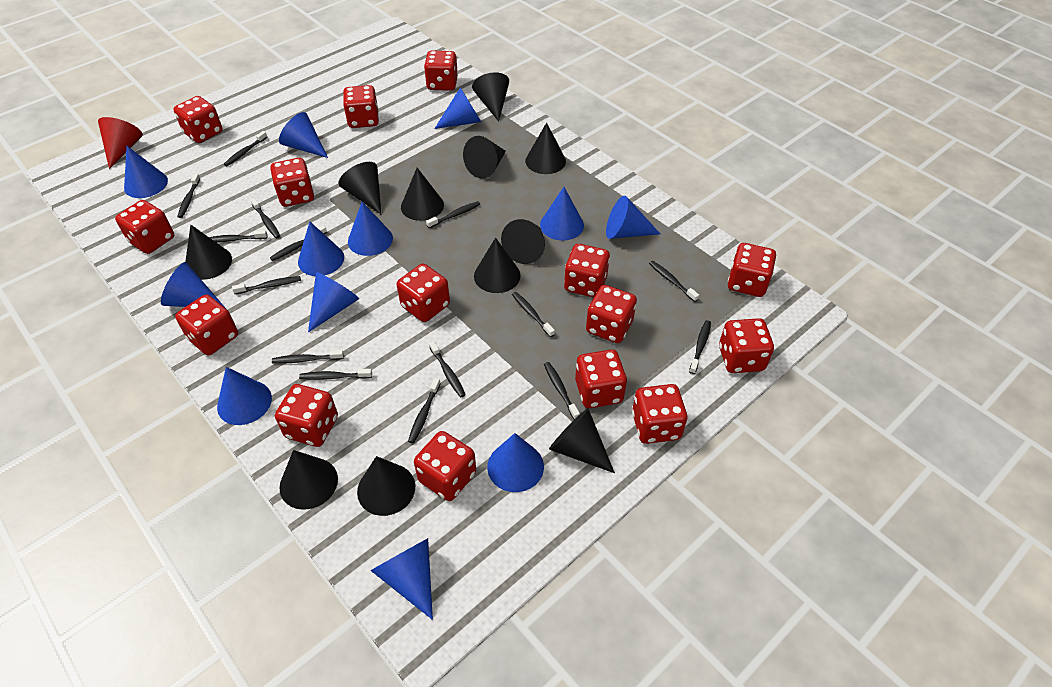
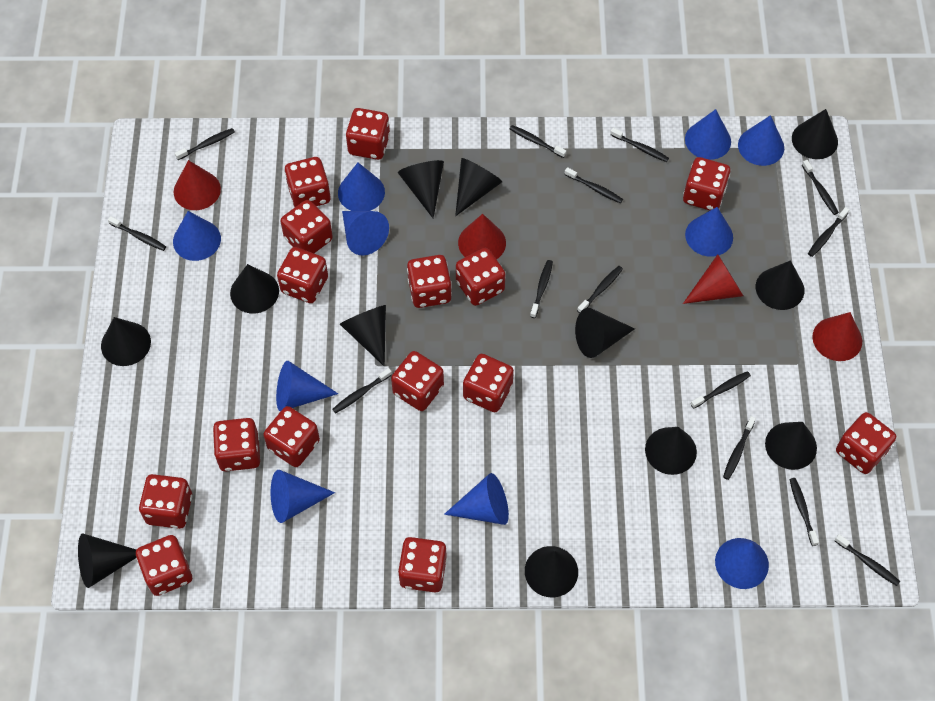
black cone: [185,225,232,280] [279,450,338,510] [338,162,381,214] [357,456,415,516] [401,168,444,221] [463,136,506,179] [472,73,509,122] [474,238,521,293] [501,219,545,264] [525,122,566,174] [549,408,615,473] = 11 -> [78,534,136,588] [101,317,151,366] [230,264,279,314] [340,305,386,366] [398,160,444,218] [455,158,502,216] [525,546,578,597] [575,308,635,358] [645,427,697,475] [756,260,804,310] [765,422,817,470] [792,109,838,159] = 12
black toothbrush: [177,174,200,218] [209,230,267,242] [224,131,267,166] [232,276,301,294] [251,198,280,238] [270,225,327,261] [272,350,344,364] [299,369,372,380] [408,378,441,443] [426,201,480,228] [429,341,466,398] [512,292,555,337] [544,362,580,420] [649,261,699,302] [689,320,711,374] = 15 -> [108,216,166,251] [175,128,235,160] [332,368,392,413] [509,125,566,158] [530,260,553,318] [564,167,623,203] [577,266,623,313] [610,128,669,162] [691,371,751,409] [723,416,756,480] [789,478,819,546] [802,160,839,215] [808,207,849,257] [835,534,900,586] = 14
blue cone: [124,146,168,198] [161,262,225,308] [217,367,272,425] [279,112,328,158] [298,222,344,276] [308,272,359,333] [348,202,393,256] [370,538,433,620] [434,87,481,129] [487,433,544,492] [540,187,584,241] [606,196,660,239] = 12 -> [173,211,221,261] [270,470,335,523] [276,361,338,411] [338,163,385,211] [342,211,389,255] [444,473,509,525] [685,109,731,160] [685,207,733,257] [715,538,769,589] [738,115,784,166] = 10
red cone: [98,117,143,169] = 1 -> [174,160,221,210] [458,214,506,259] [683,254,743,304] [812,312,862,361] = 4

